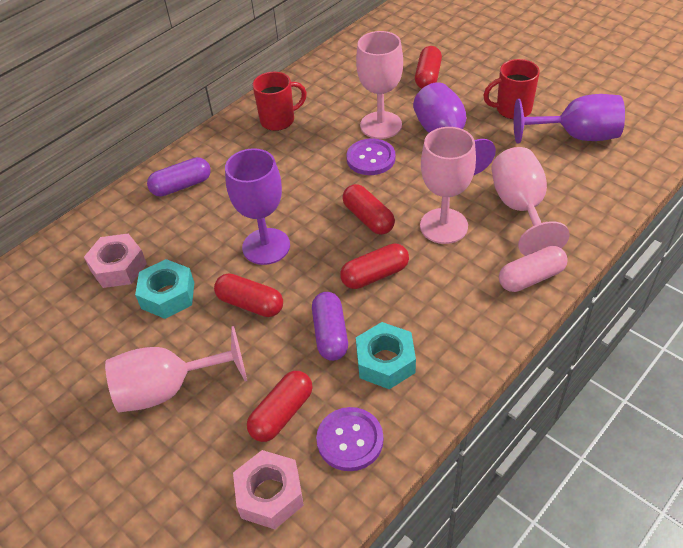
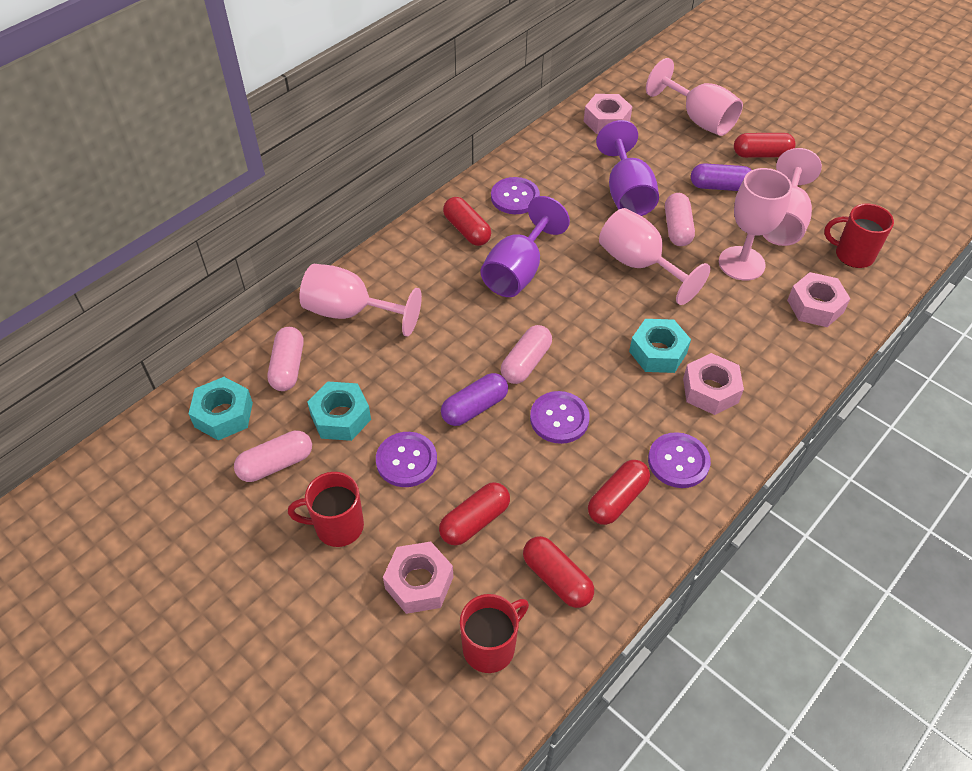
pink capsule: [499,246,568,292] = 1 -> [234,430,312,482] [268,327,303,391] [501,325,552,384] [665,193,695,246] = 4
pink goblet: [105,326,247,412] [356,31,403,139] [420,127,476,244] [491,147,570,256] = 4 -> [299,264,422,337] [599,208,711,305] [646,58,743,136] [719,168,792,281] [763,148,822,246] = 5
pink nut: [84,233,147,288] [233,450,304,529] = 2 -> [383,542,453,614] [584,94,632,134] [683,353,744,415] [787,272,851,327] = 4
purple button: [316,407,383,471] [347,138,395,175] = 2 -> [376,432,437,487] [491,177,540,214] [530,391,590,444] [648,432,711,488] = 4
purple goblet: [225,148,290,265] [413,82,496,175] [514,94,625,144] = 3 -> [481,196,570,297] [596,120,659,216] = 2
red mug: [253,72,307,131] [483,59,540,119] = 2 -> [288,472,364,547] [460,594,529,673] [824,204,894,268] = 3
turquoise nut: [135,259,194,319] [356,322,416,389] = 2 -> [189,377,253,440] [307,382,371,441] [629,319,691,373] = 3

